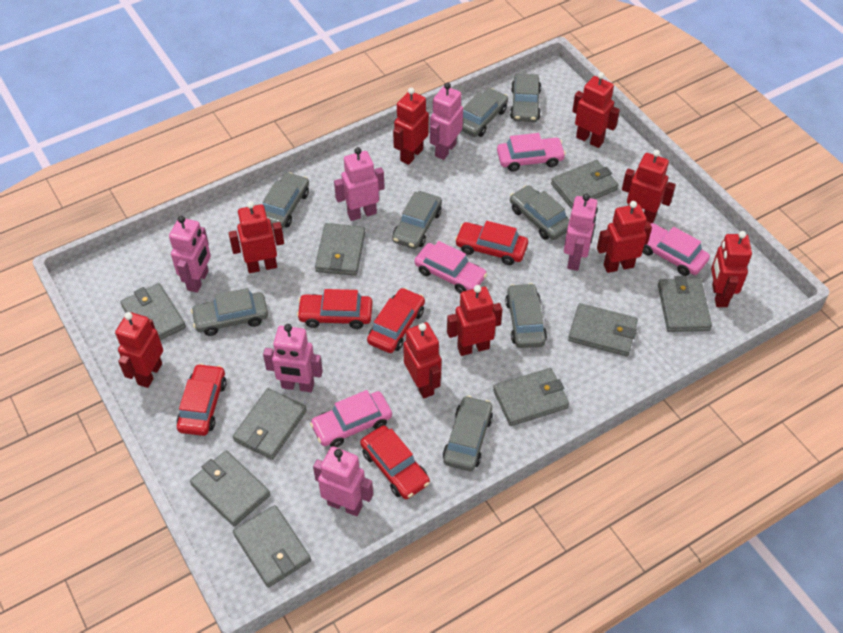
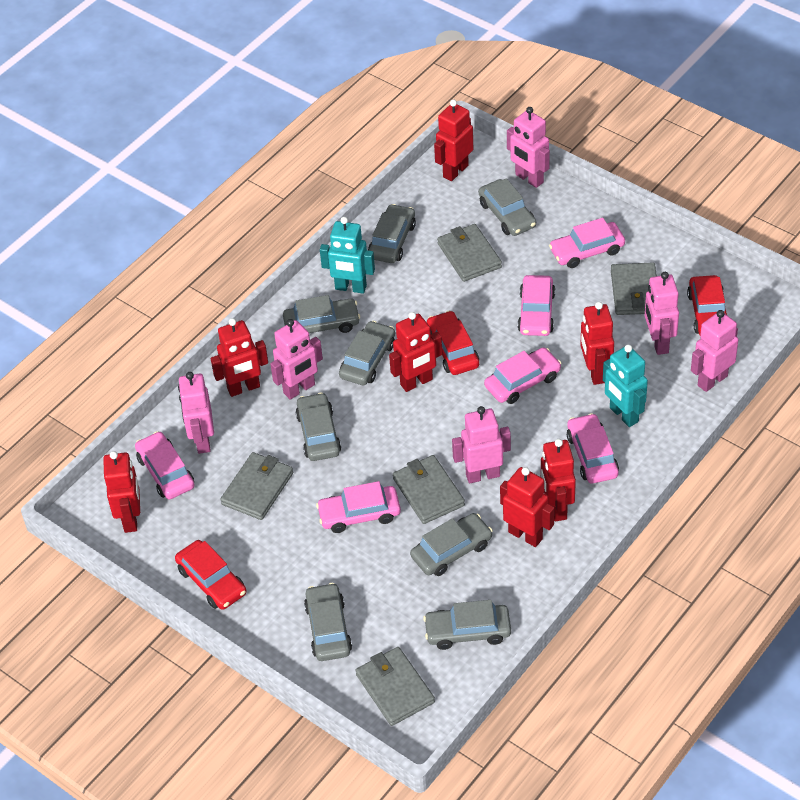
grey wallet: [120,283,186,340] [190,450,270,526] [233,388,307,460] [233,505,311,587] [315,223,365,276] [493,368,569,426] [551,160,619,208] [568,303,638,356] [658,276,712,332] = 9 -> [220,452,293,520] [355,647,435,726] [393,455,465,524] [437,224,502,282] [611,262,657,315] = 5
pink car: [310,390,392,447] [414,241,487,294] [497,133,566,172] [643,223,710,276] = 4 -> [135,431,194,499] [316,481,401,533] [484,347,561,404] [518,275,555,336] [549,218,625,268] [567,413,619,484] = 6
red car: [177,363,227,436] [297,289,373,329] [360,425,430,499] [367,288,425,353] [455,221,528,265] = 5 -> [175,540,246,610] [427,311,479,375] [687,275,727,335] = 3
red robot: [115,312,163,388] [229,201,284,273] [393,88,429,165] [403,322,442,398] [447,285,502,356] [572,72,620,148] [597,201,652,273] [622,150,676,224] [711,231,752,307] = 9 -> [103,451,140,533] [211,318,268,397] [389,312,442,392] [434,99,473,181] [500,467,555,547] [541,439,576,521] [580,302,614,385] = 7
turquoise robot: none = 0 -> [320,217,375,294] [603,344,648,427] = 2

